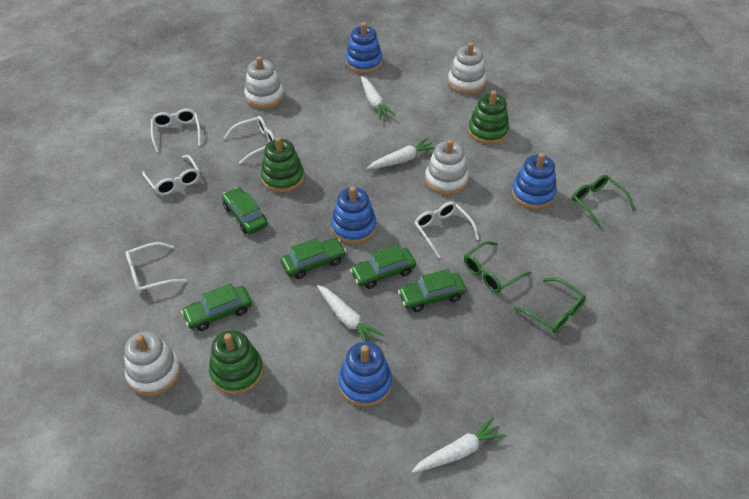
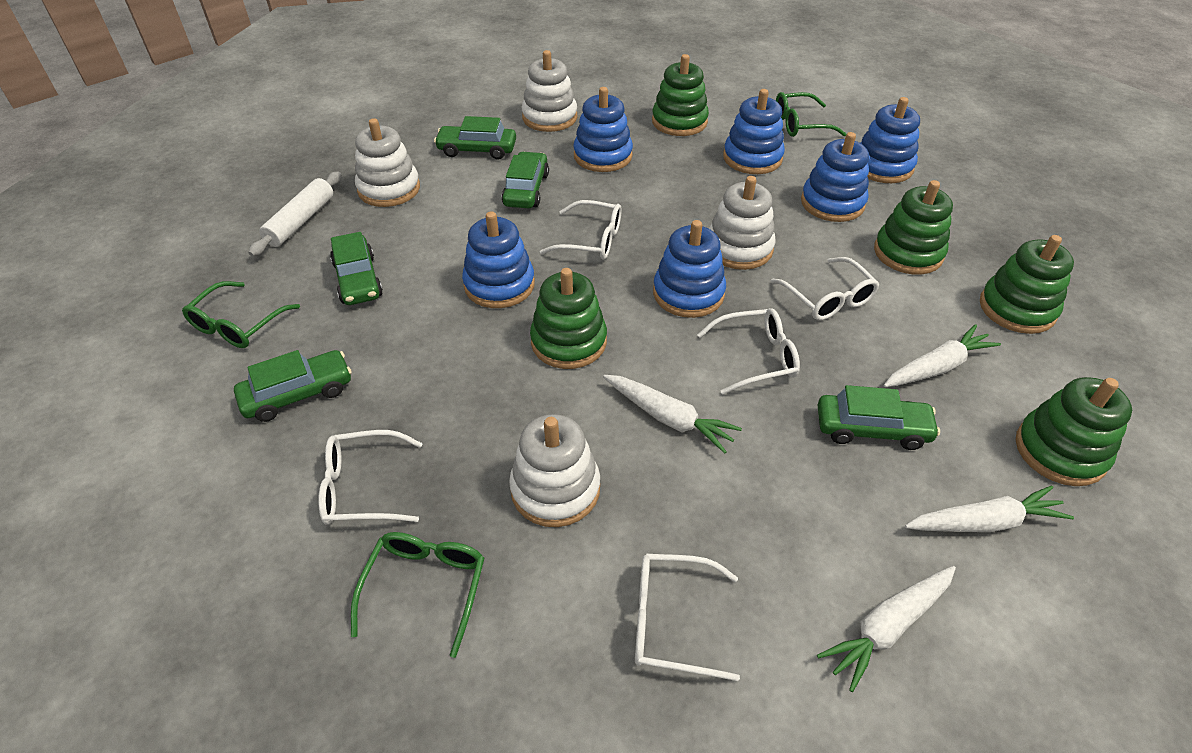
blue stacking toy: [331,186,377,244] [338,342,392,407] [346,22,382,73] [511,153,557,209] = 4 -> [462,211,535,308] [573,87,633,172] [653,220,726,318] [723,89,785,174] [801,132,869,222] [860,97,920,183] = 6
green stacking toy: [209,330,264,395] [261,137,304,193] [468,90,509,145] = 3 -> [530,268,607,369] [652,54,709,136] [874,180,953,275] [980,235,1074,334] [1016,377,1132,486] = 5
white rolling pin: none = 0 -> [248,172,341,257] = 1

